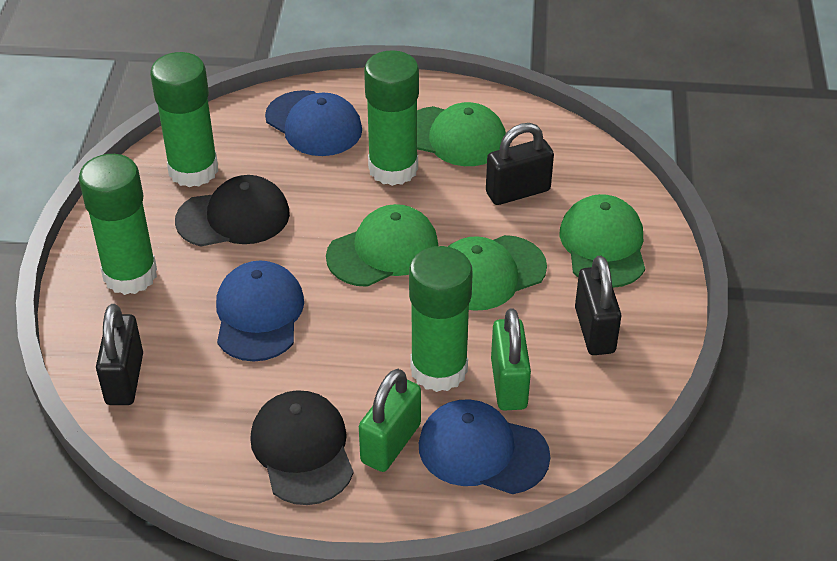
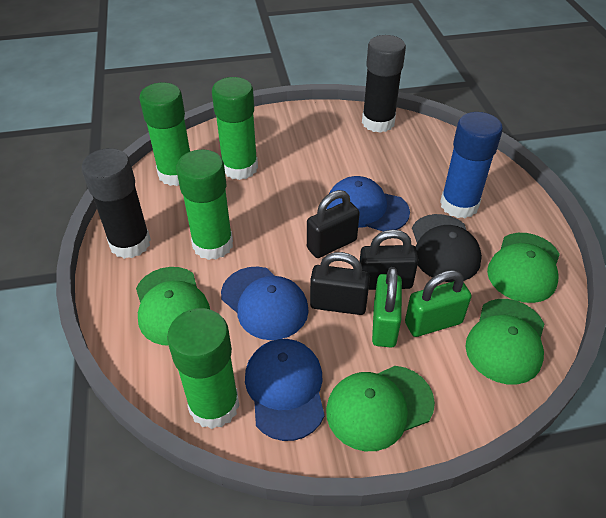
black cap: [175,175,290,246] [250,390,354,505] = 2 -> [412,214,482,282] = 1
black glue stick: none = 0 -> [82,148,151,259] [362,35,406,133] = 2
blue glue stick: none = 0 -> [440,112,503,218] = 1

